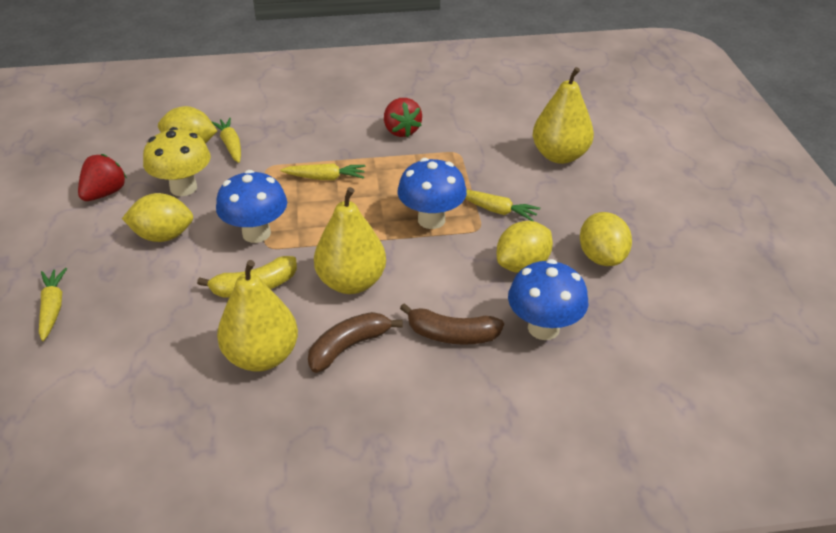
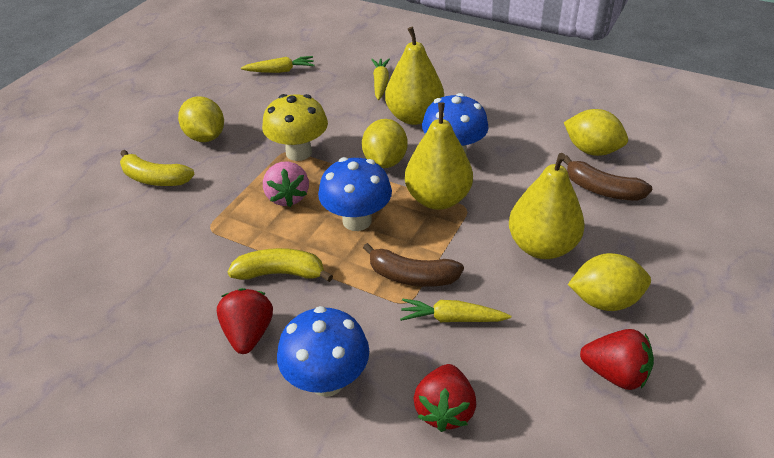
pink strawberry: none = 0 -> [263,162,309,207] = 1
red strawberry: [78,154,127,201] [384,98,422,137] = 2 -> [217,288,273,354] [413,364,476,432] [580,329,654,390] = 3
yellow banana: [197,256,297,297] = 1 -> [120,150,195,186] [228,248,333,282] = 2
yellow carrot: [39,268,67,341] [211,117,241,163] [280,163,365,180] [465,189,540,221] = 4 -> [241,56,315,73] [371,58,390,100] [400,298,511,322] = 3

